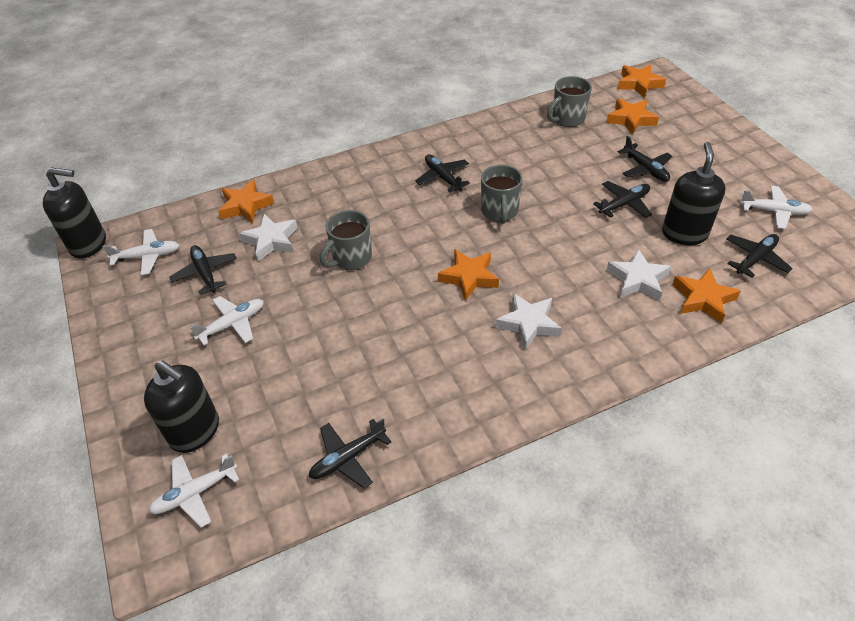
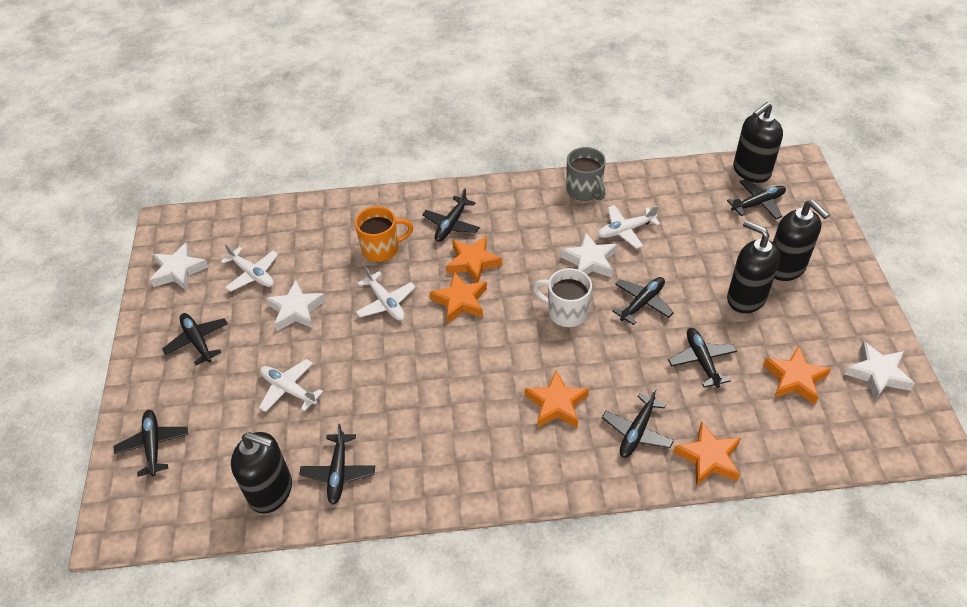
black plane: [169,245,237,294] [309,419,391,488] [415,154,470,193] [593,181,652,218] [618,136,672,182] [726,234,793,278] = 6 -> [114,410,188,477] [162,313,228,366] [299,424,375,505] [422,188,480,242] [602,388,674,458] [612,277,674,325] [668,328,737,388] [727,179,786,219] = 8
black soap dispenser: [43,167,106,259] [144,360,219,453] [662,142,725,245] = 3 -> [231,432,292,514] [727,220,780,313] [733,102,783,183] [773,200,830,281] = 4
grey mug: [320,210,372,270] [481,165,523,224] [547,76,592,127] = 3 -> [567,147,606,201] = 1
orange mug: none = 0 -> [355,206,413,262] = 1
white mug: none = 0 -> [533,268,592,327] = 1
white star: [239,214,298,261] [495,293,562,350] [606,249,671,301] = 3 -> [150,242,208,291] [266,281,326,331] [561,232,617,278] [845,342,915,401] = 4

